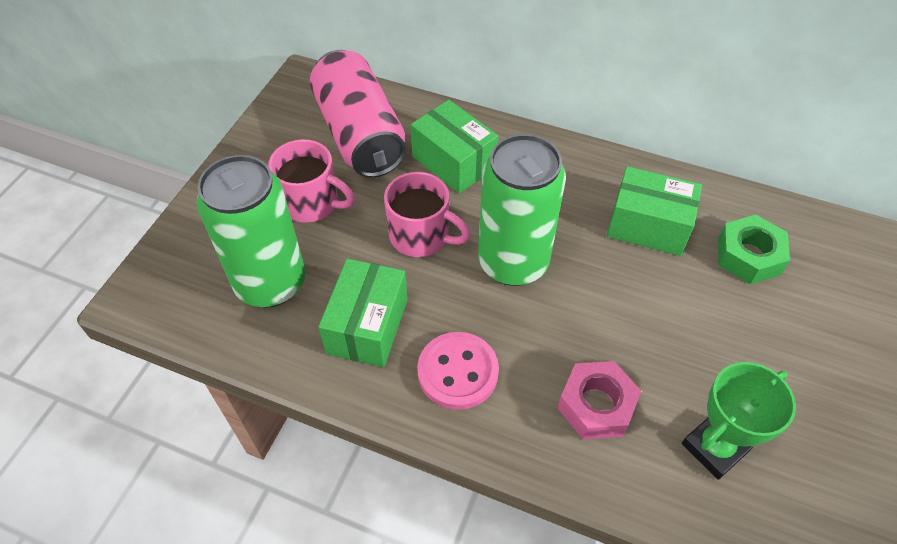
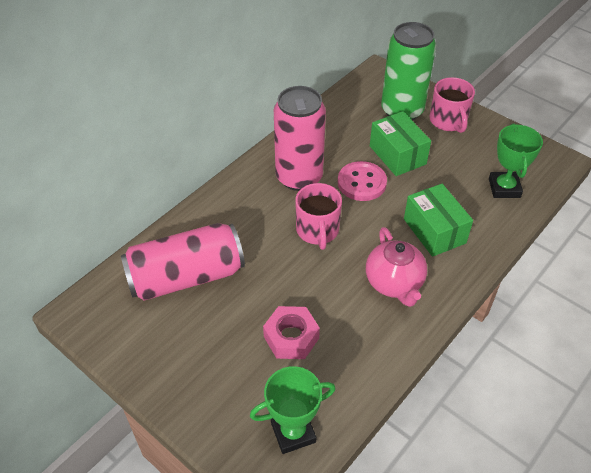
green box: [318,258,408,367] [410,100,498,194] [607,166,702,256] = 3 -> [370,111,431,176] [404,184,473,257] = 2
green can: [197,155,305,307] [478,134,566,286] = 2 -> [381,22,436,121] = 1
green nut: [718,215,790,284] = 1 -> none = 0
green trophy: [682,362,796,480] = 1 -> [250,366,335,454] [489,123,543,198] = 2
pink can: [310,50,406,178] = 1 -> [121,223,245,301] [274,86,326,191] = 2
pink teapot: none = 0 -> [366,227,427,307] = 1

